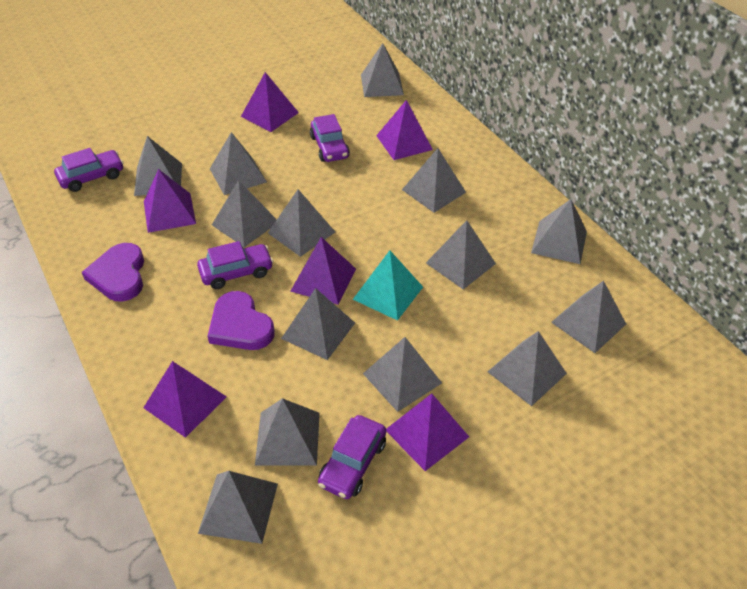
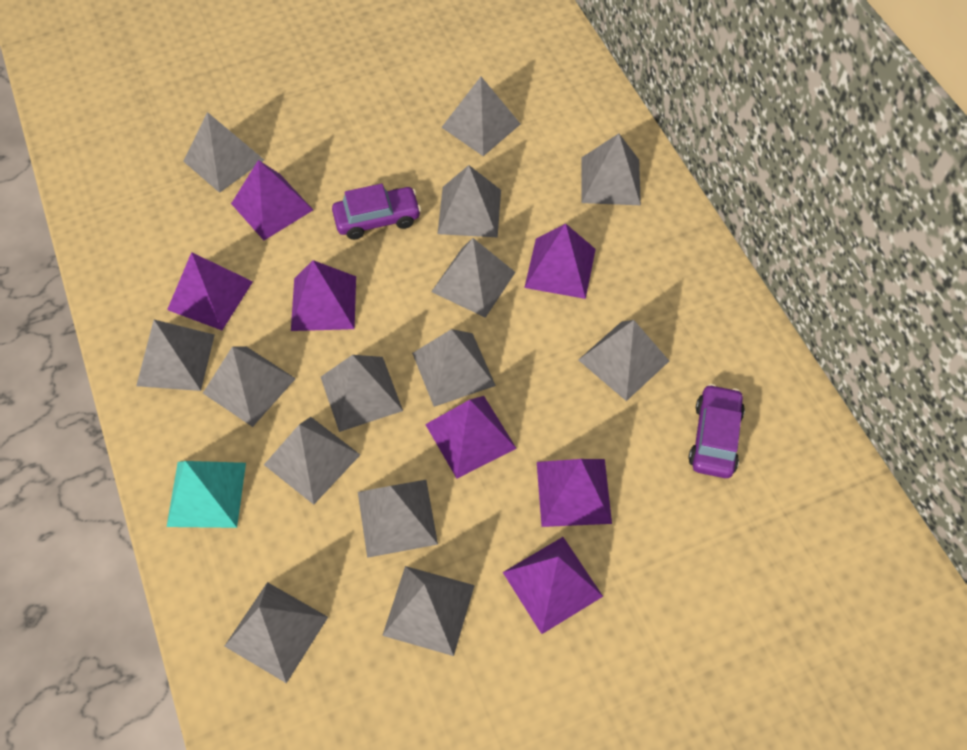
purple car: [54,148,124,192] [197,241,273,289] [310,114,350,162] [318,415,386,499] = 4 -> [332,184,421,240] [688,384,745,478] = 2
purple heart: [82,243,144,302] [207,291,275,350] = 2 -> none = 0
purple pyramid: [143,361,227,438] [144,169,196,233] [241,72,299,132] [290,237,356,305] [376,100,433,160] [386,393,469,471] = 6 -> [167,252,253,330] [231,160,313,240] [291,260,356,331] [425,396,517,479] [503,537,603,634] [524,224,596,299] [537,459,612,527] = 7

